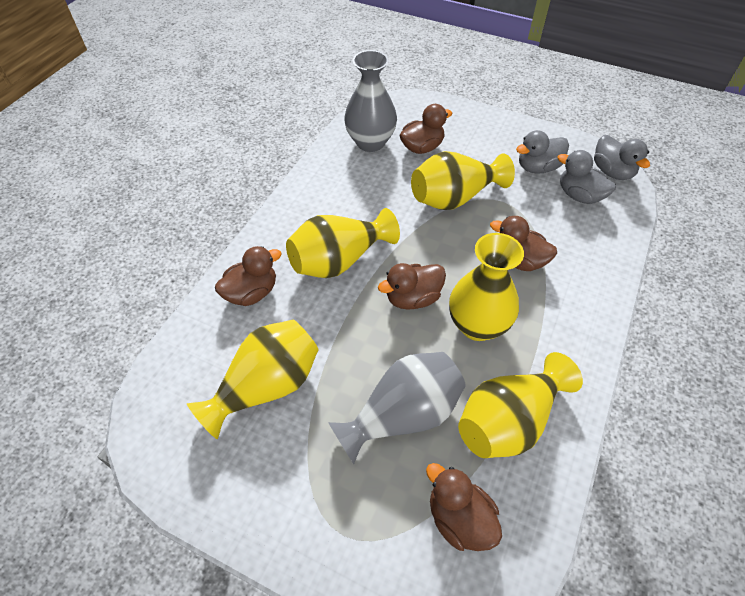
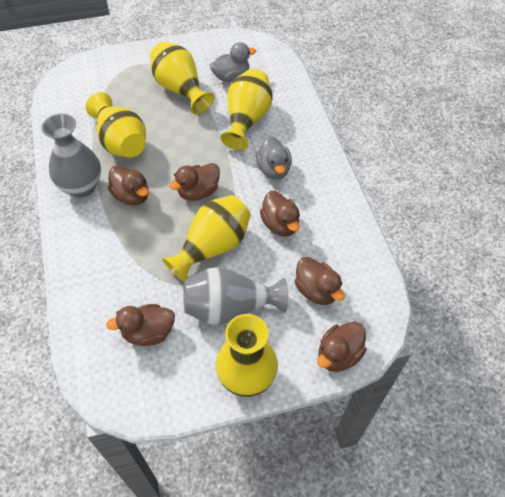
brown duck: [215,246,282,306] [378,263,446,310] [399,104,452,154] [426,463,502,551] [490,216,557,271] = 5 -> [106,304,175,346] [108,165,149,205] [169,163,220,201] [260,191,300,237] [295,257,345,305] [317,322,367,372] = 6
grey duck: [516,130,569,174] [557,150,616,204] [594,135,650,180] = 3 -> [210,42,256,82] [256,136,292,180] = 2

